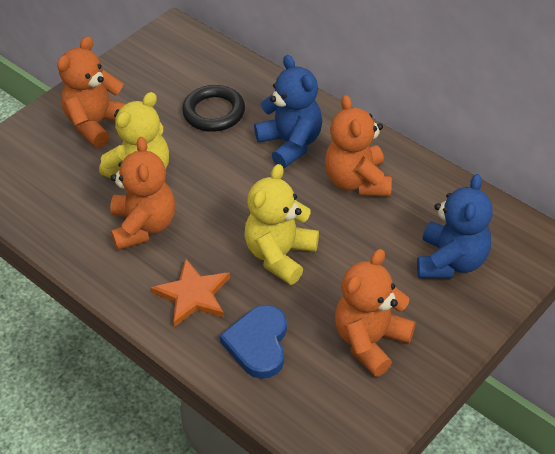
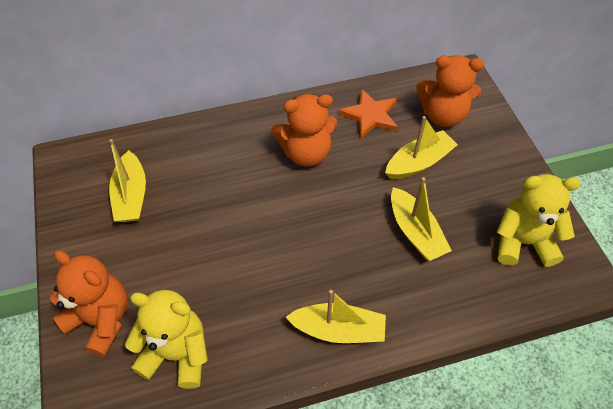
black ring: [182,85,245,132] = 1 -> none = 0
blue heart: [219,305,287,379] = 1 -> none = 0
blue teddy bear: [254,55,323,168] [417,174,493,278] = 2 -> none = 0
orange teddy bear: [57,36,126,148] [110,137,175,250] [325,95,392,196] [335,249,416,377] = 4 -> [50,251,128,357] [271,94,337,167] [416,55,484,127] = 3
yellow boat: none = 0 -> [109,139,146,222] [286,290,386,343] [385,116,458,179] [391,177,452,261] = 4

